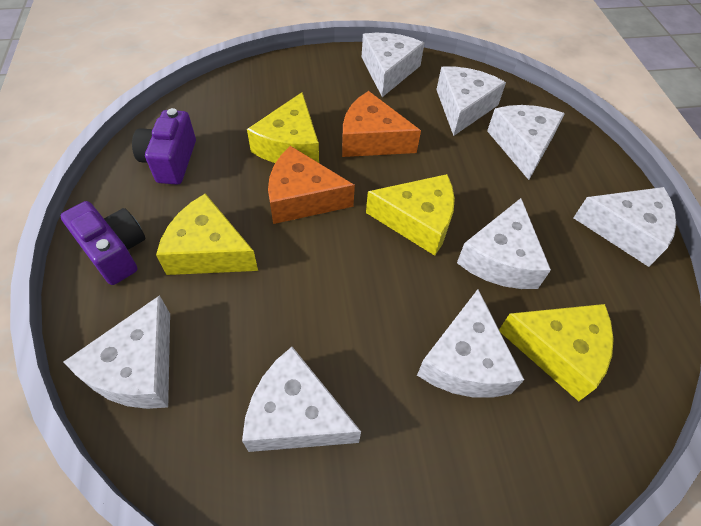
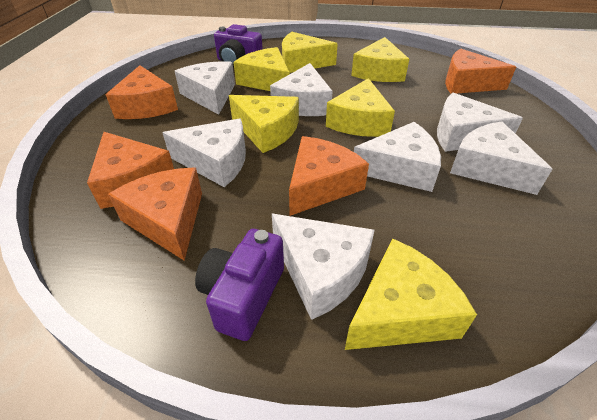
orange cheese: [268,146,355,224] [342,91,421,157] = 2 -> [87,132,174,209] [106,65,178,119] [108,168,202,261] [289,136,369,216] [445,49,516,94] = 5
white cheese: [64,295,170,409] [242,347,361,452] [362,33,424,97] [417,289,524,398] [436,67,506,136] [457,198,551,289] [487,105,565,180] [573,187,676,267] = 8 -> [162,118,246,187] [175,61,235,115] [270,63,333,116] [272,214,375,320] [354,122,441,192] [437,93,523,152] [450,121,552,195] = 7
yellow cheese: [156,193,258,275] [247,92,319,163] [366,174,455,256] [499,304,614,401] = 4 -> [229,95,299,153] [233,47,290,91] [282,32,338,73] [326,78,395,137] [345,238,477,350] [351,37,409,82] = 6

